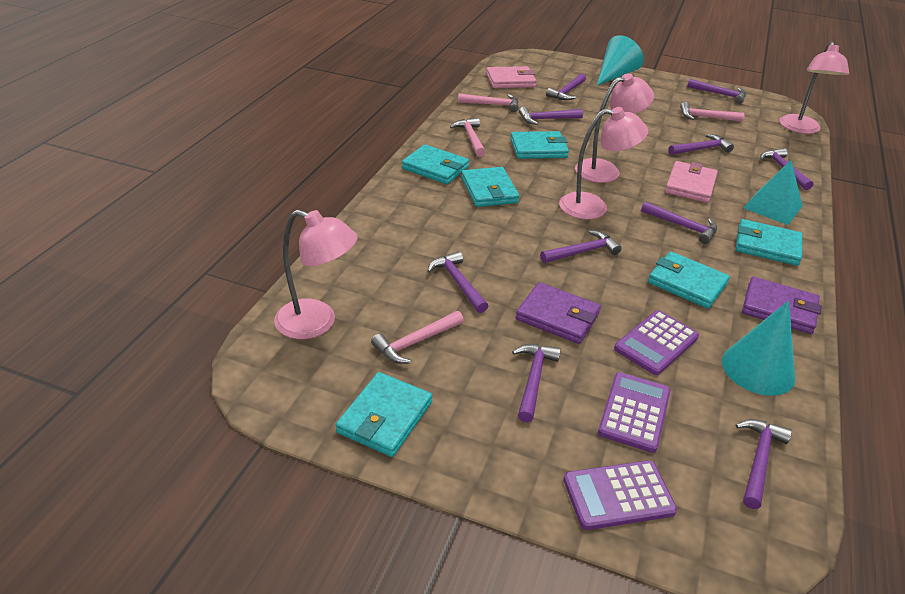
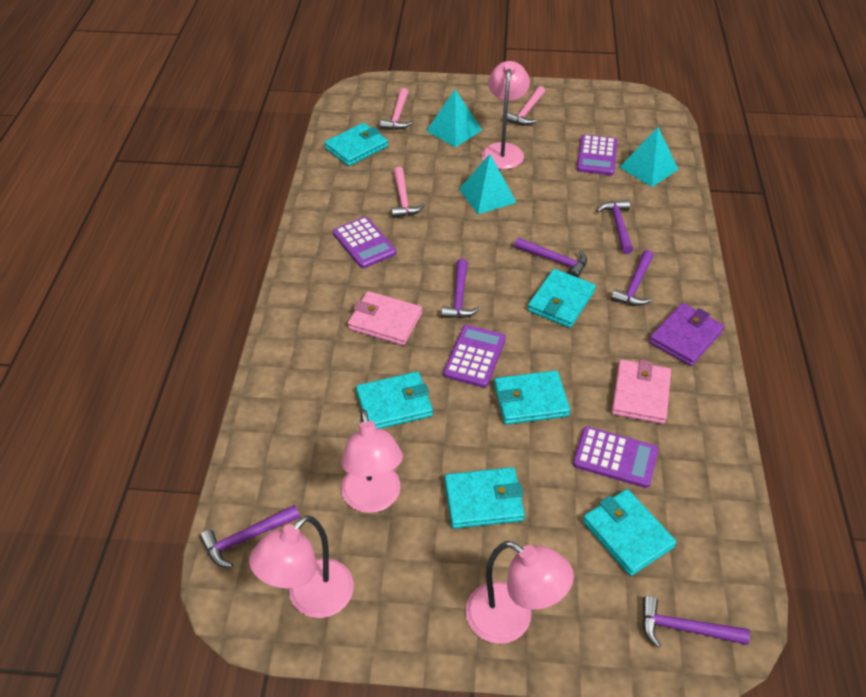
pink hammer: [371,311,464,364] [450,118,485,157] [458,93,519,112] [680,102,745,122] = 4 -> [380,88,412,130] [391,167,425,218] [507,86,545,125] = 3
purple calculator: [563,460,677,530] [598,372,670,453] [614,310,699,375] = 3 -> [333,217,396,268] [443,325,506,388] [573,426,659,488] [577,135,618,175] = 4
purple hammer: [427,251,488,313] [512,344,561,422] [519,107,583,125] [540,230,622,263] [546,73,586,100] [641,201,717,244] [668,134,734,155] [687,79,746,104] [736,419,792,509] [760,148,813,190] = 10 -> [200,505,300,567] [441,259,480,318] [514,238,587,278] [596,200,633,254] [611,250,653,306] [642,596,750,648] = 6
purple wallet: [516,282,601,344] [742,277,822,334] = 2 -> [649,303,724,366] = 1
turquoise cone: [597,35,644,86] [722,300,796,396] = 2 -> none = 0
turquoise pyramid: [743,160,802,225] = 1 -> [426,89,482,148] [459,154,517,214] [619,127,678,187] = 3

